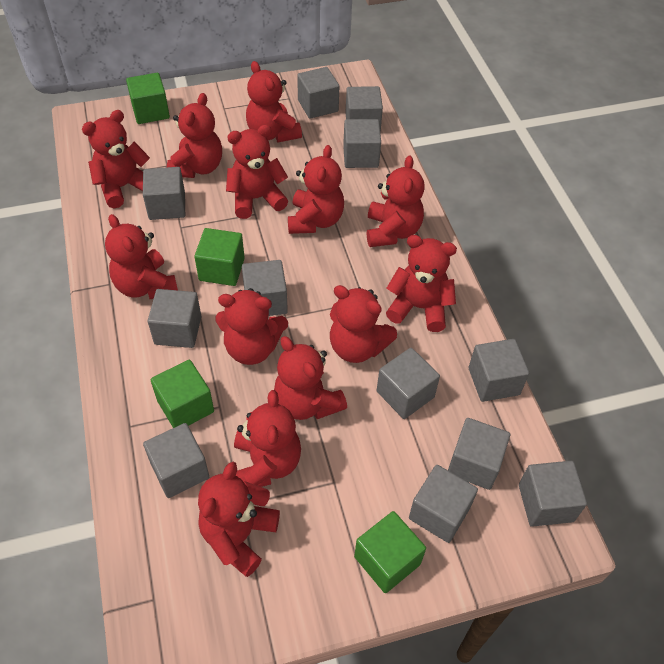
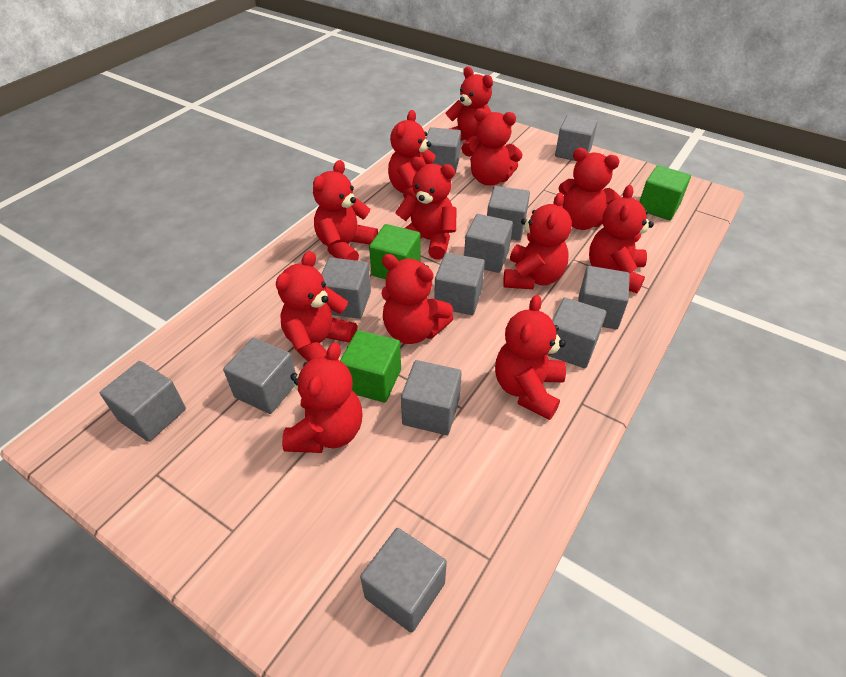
green cube: [126,73,170,124] [151,360,214,428] [194,228,245,286] [354,511,426,593] = 4 -> [340,330,401,403] [369,224,421,279] [639,165,691,220] = 3
red teddy bear: [82,110,150,209] [105,214,178,299] [167,93,222,178] [198,462,280,577] [215,288,288,365] [226,125,288,219] [234,390,301,487] [246,61,302,142] [274,336,347,420] [288,145,344,234] [330,285,397,363] [367,155,425,247] [386,235,457,332] = 13 -> [276,251,357,362] [282,342,363,453] [313,160,378,261] [381,254,454,344] [388,110,436,199] [395,157,457,260] [445,67,493,157] [465,108,523,186] [495,295,566,420] [503,193,572,289] [558,148,621,230] [589,185,654,294] = 12

